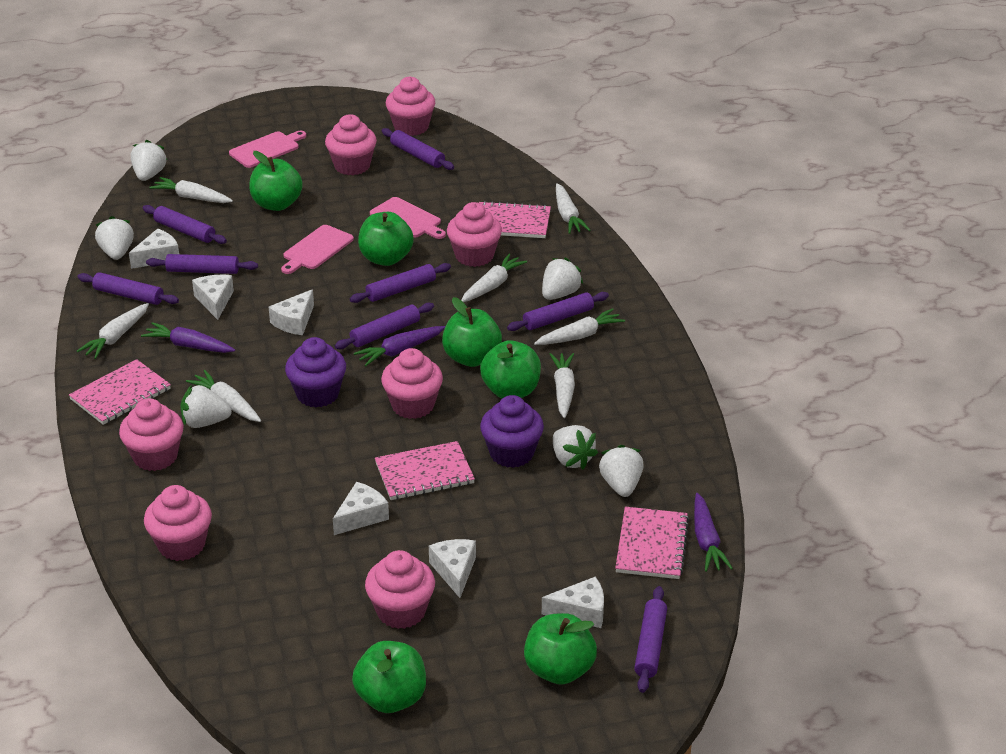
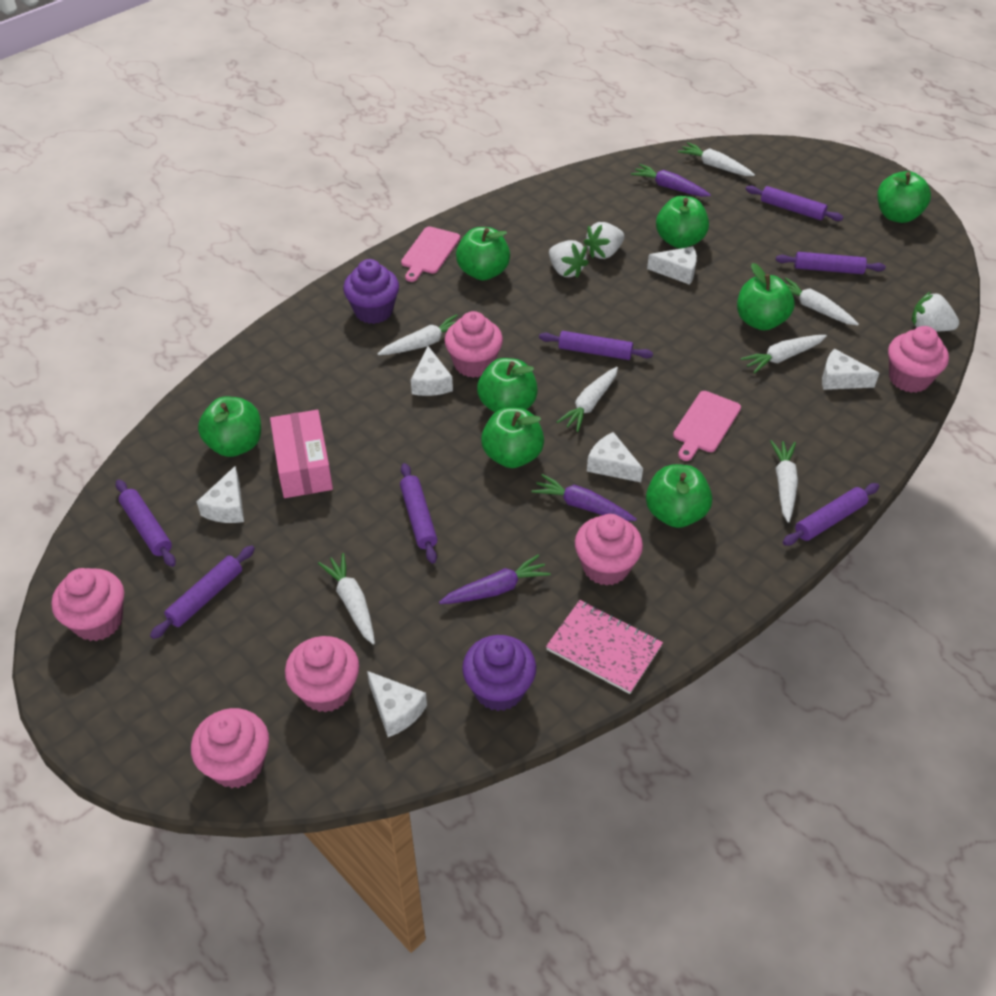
green apple: [249,151,303,211] [352,641,426,713] [358,212,414,266] [442,297,502,367] [480,340,541,398] [524,613,597,685] = 6 -> [198,397,261,457] [456,227,510,281] [477,358,538,412] [481,408,544,468] [646,464,712,528] [656,196,709,248] [737,263,795,330] [877,171,931,223] = 8
pink box: none = 0 -> [270,410,333,498] = 1
pink cupcake: [119,398,184,471] [144,485,212,561] [325,114,377,175] [365,550,435,629] [381,348,443,419] [386,76,435,136] [447,202,502,267] = 7 -> [52,568,124,641] [191,708,269,789] [285,636,359,713] [444,311,503,378] [575,514,643,586] [888,326,949,393] = 6
pink cutting board: [229,131,306,168] [281,225,354,274] [370,197,446,239] = 3 -> [401,226,460,282] [673,391,741,461] = 2
pink notebook: [69,359,171,425] [375,441,475,500] [479,201,551,238] [615,507,689,579] = 4 -> [546,600,663,694] = 1
purple rolling pin: [78,272,179,305] [143,205,227,244] [146,254,258,274] [335,303,434,349] [350,263,451,303] [382,128,454,170] [507,292,609,331] [634,586,667,693] = 8 -> [116,480,176,567] [150,545,255,639] [400,463,438,564] [539,331,653,360] [746,185,843,221] [776,252,886,274] [783,483,880,546] = 7
white strawberry: [95,216,134,260] [131,140,167,181] [180,385,232,428] [542,257,583,300] [553,425,598,469] [599,445,644,497] = 6 -> [549,240,589,278] [584,222,624,259] [912,291,959,332] = 3

